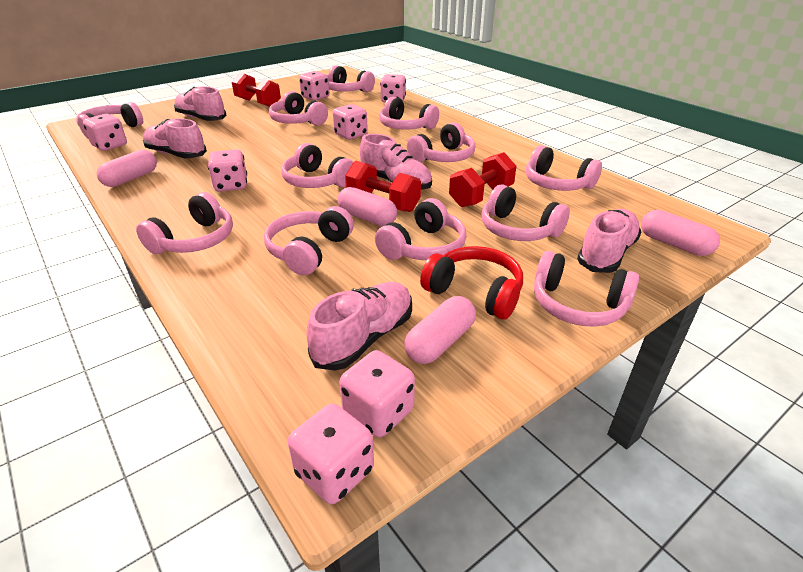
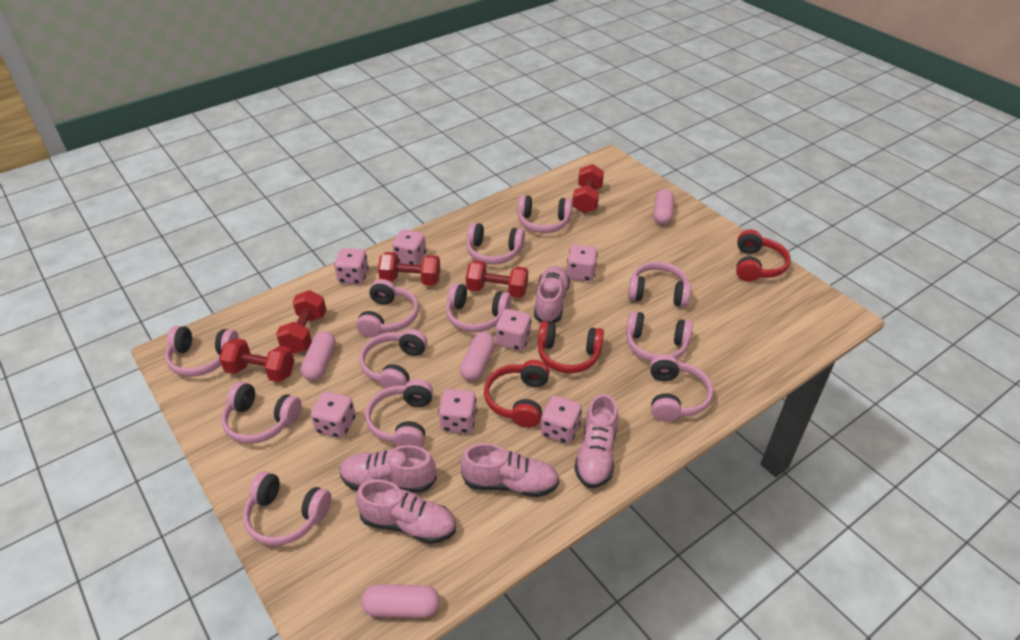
red dumbbell: [232,72,281,107] [345,161,421,212] [449,152,517,207] = 3 -> [219,338,294,382] [276,290,326,354] [378,252,440,286] [466,260,528,298] [572,164,604,213] = 5
red headphones: [420,246,523,319] = 1 -> [484,360,550,428] [538,321,604,373] [736,230,791,282] = 3

